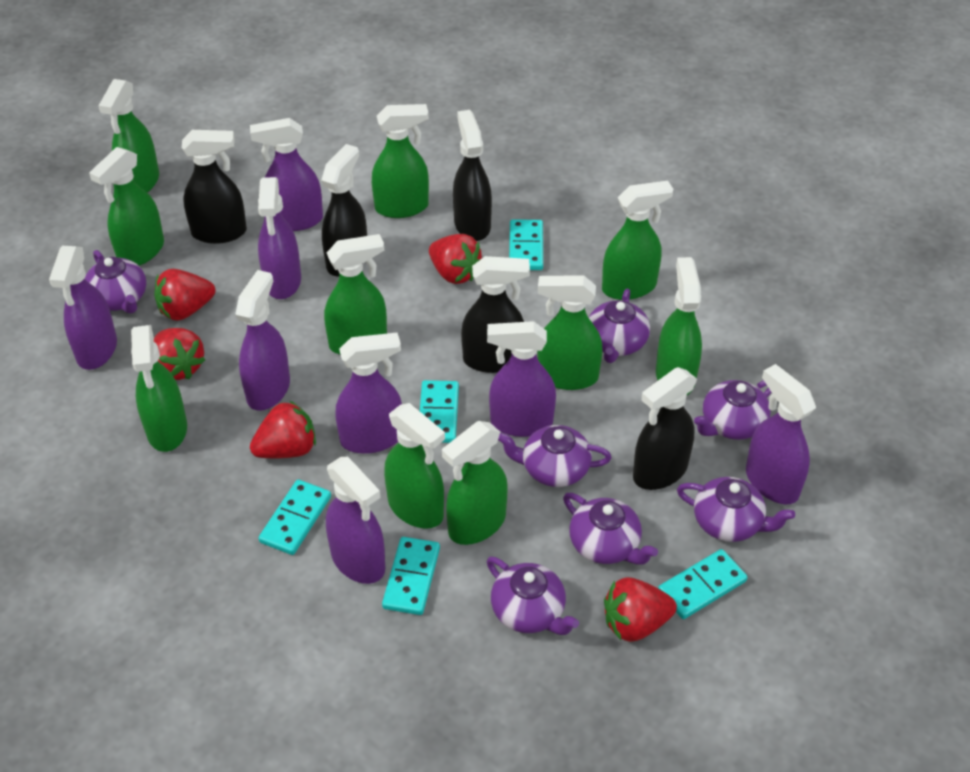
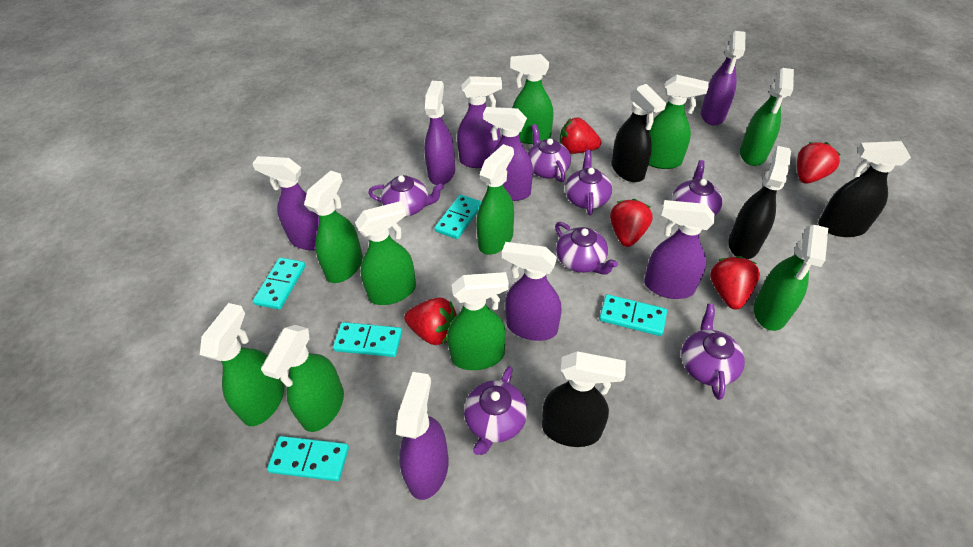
black spray bottle: [182,130,247,244] [321,144,367,277] [453,110,492,241] [461,256,530,373] [633,367,697,490] = 5 -> [542,351,626,447] [611,84,666,182] [728,146,791,259] [818,141,911,237] = 4

